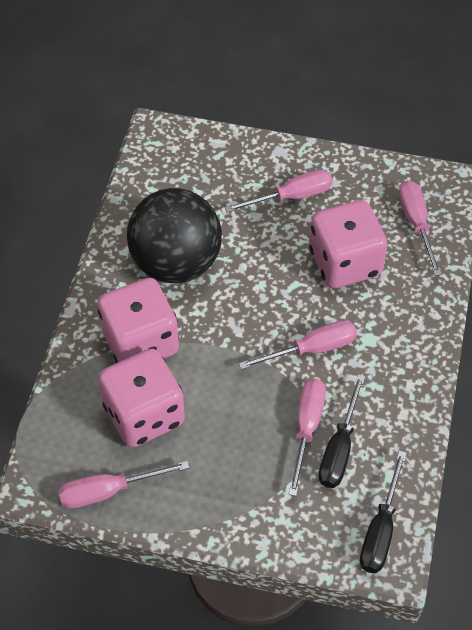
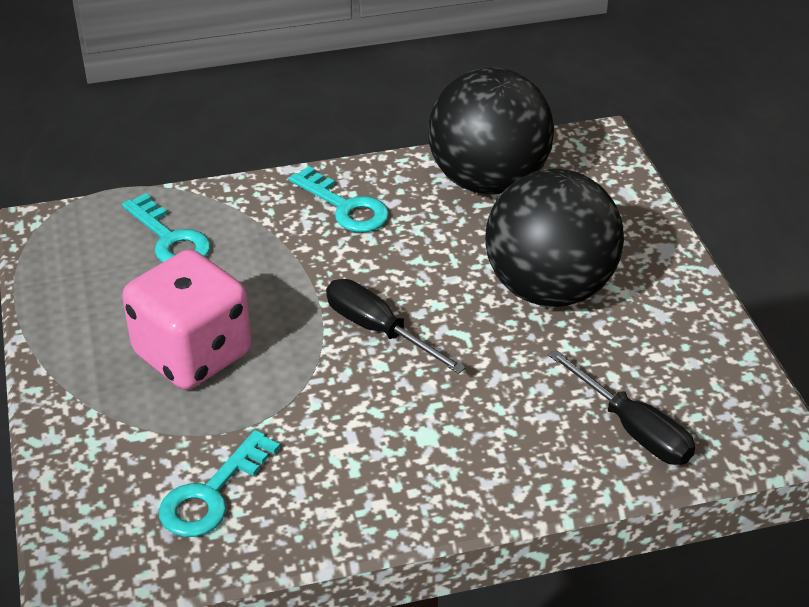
black ball: [127,188,222,283] = 1 -> [428,68,554,194] [485,169,624,307] = 2
pink dice: [97,278,179,363] [98,349,185,447] [309,200,388,288] = 3 -> [122,249,251,390] = 1
pink screwdriver: [58,461,190,508] [225,170,333,213] [239,320,357,370] [288,379,326,496] [399,180,442,276] = 5 -> none = 0
turquoise key: none = 0 -> [122,193,211,262] [159,430,280,537] [289,166,389,232] = 3

